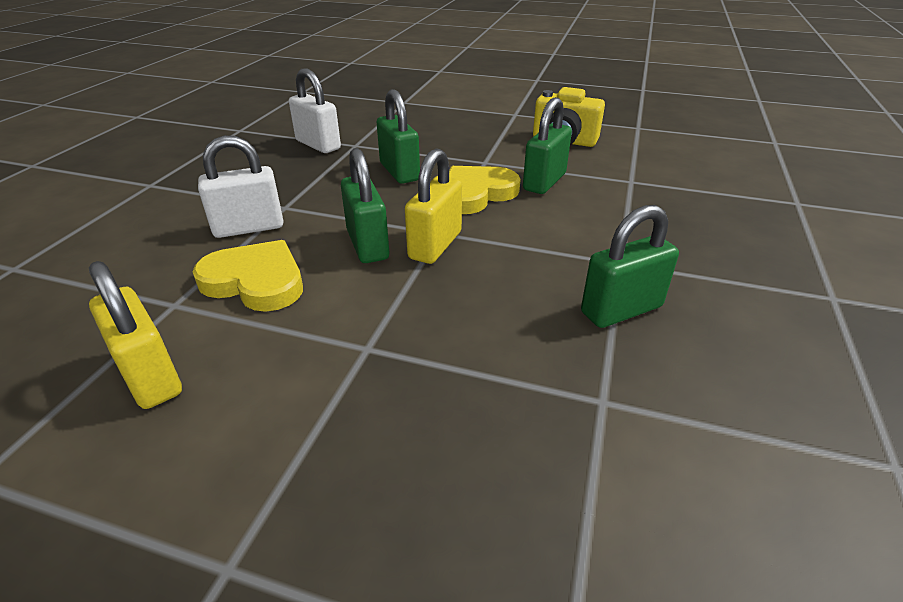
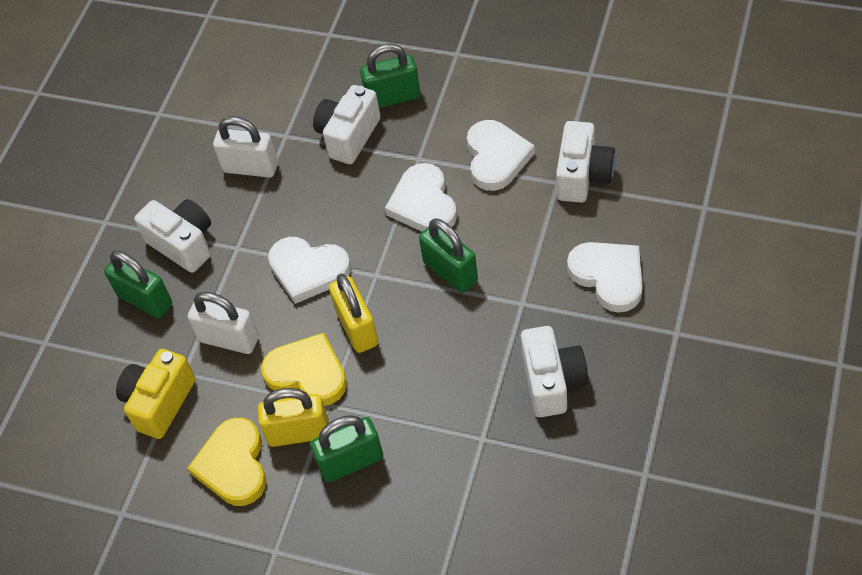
white camera: none = 0 -> [134,199,211,273] [313,85,381,164] [521,326,588,417] [556,121,615,203] = 4
white heart: none = 0 -> [268,237,351,304] [385,163,457,232] [467,120,535,191] [567,242,643,313] = 4

